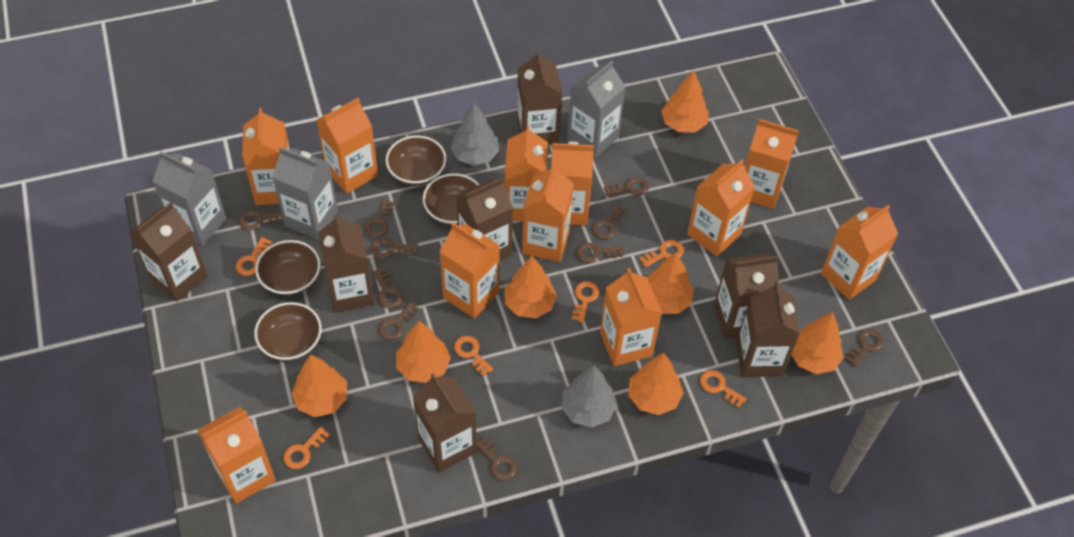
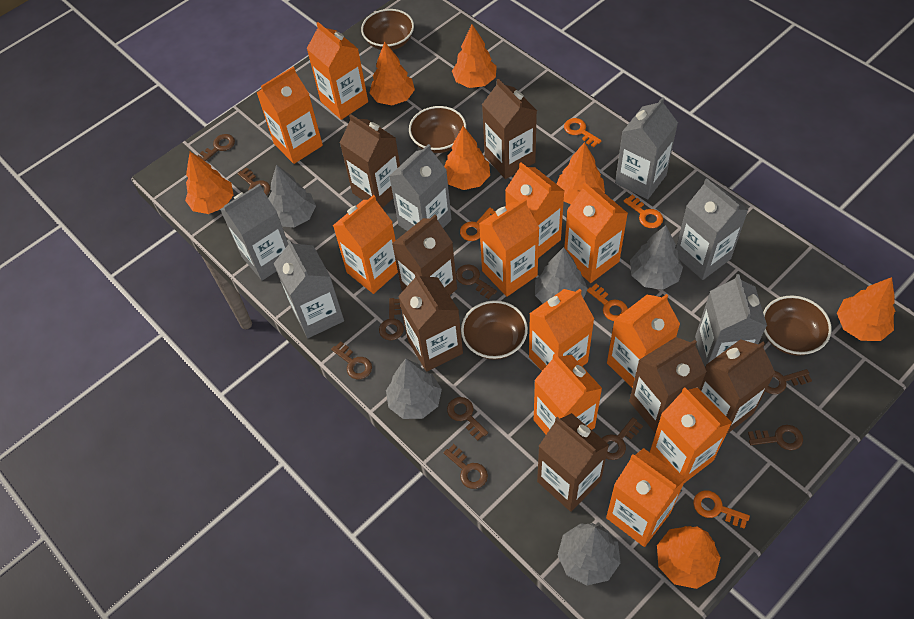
grey carton: [152,152,227,246] [272,147,338,240] [567,61,625,158] = 3 -> [220,184,288,281] [274,239,344,338] [389,144,452,231] [615,97,678,200] [676,178,748,280] [695,274,767,367] = 6
grey tree: [450,103,499,166] [561,365,617,428] = 2 -> [268,165,316,227] [386,359,442,419] [535,247,588,303] [558,523,621,585] [630,225,683,290] = 5
orange key: [236,237,272,276] [283,426,330,469] [454,336,493,376] [572,281,599,323] [639,240,684,268] [700,370,747,408] = 6 -> [460,207,496,241] [564,118,602,147] [587,283,628,321] [624,195,663,228] [693,491,750,529] = 5

